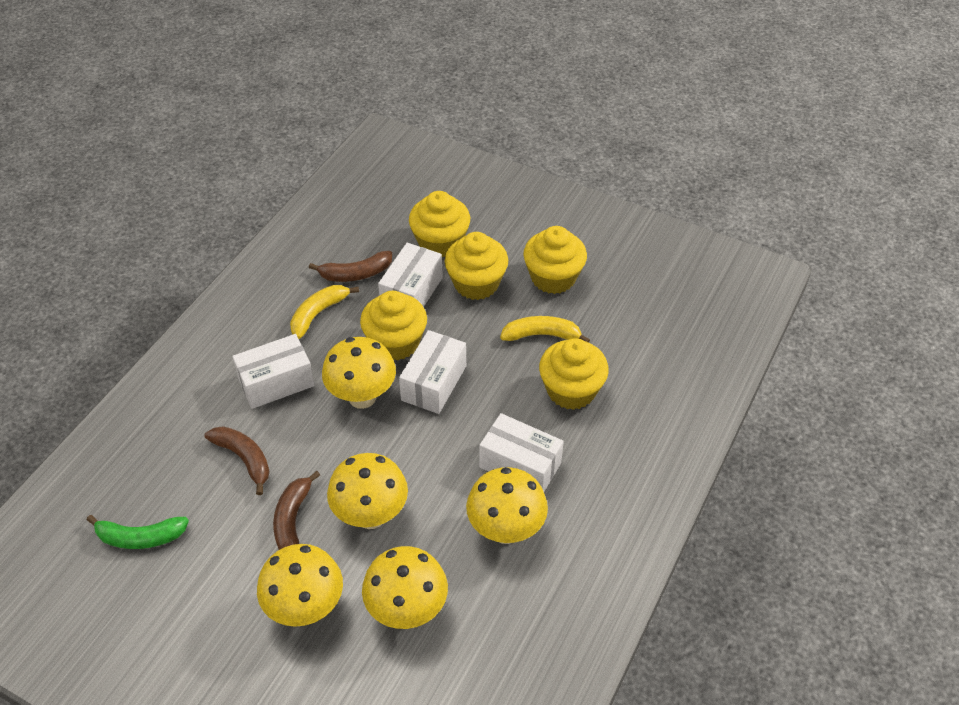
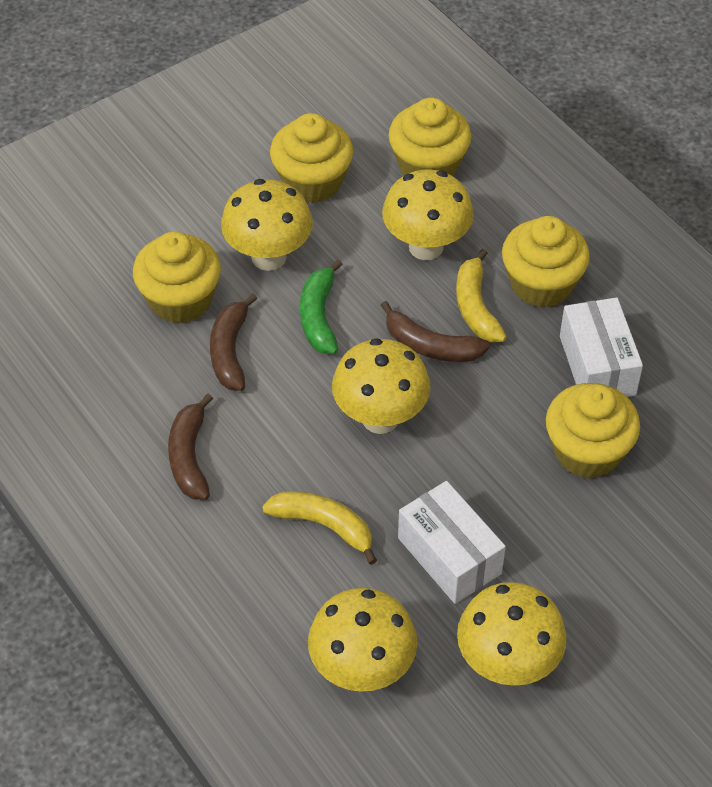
white box: [232,334,315,409] [378,243,443,307] [399,330,466,414] [479,413,564,492] = 4 -> [398,481,506,604] [560,297,643,397] = 2

